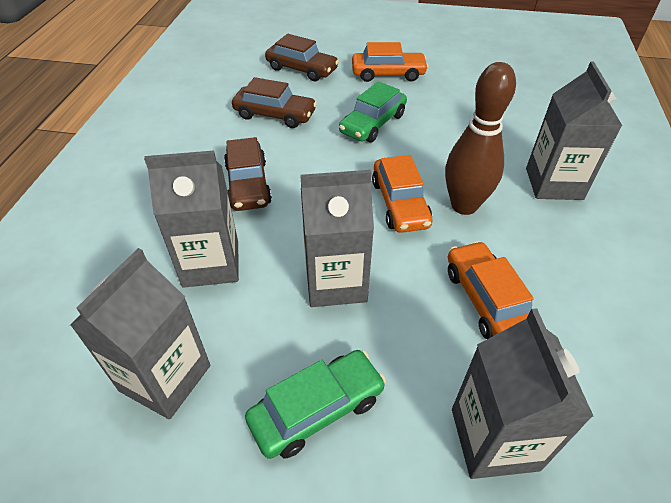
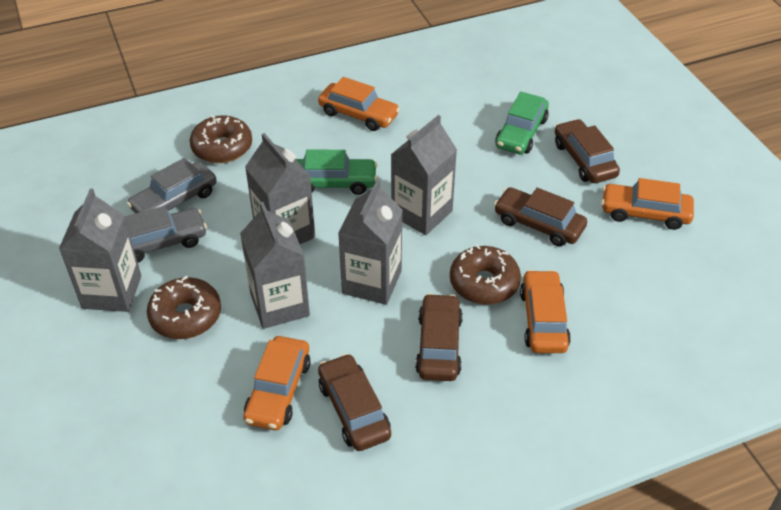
brown bowling pin: [445,62,516,215] = 1 -> none = 0
brown car: [224,137,272,211] [232,77,317,128] [265,34,339,81] = 3 -> [318,353,391,451] [415,293,463,381] [494,187,587,247] [555,119,620,183] = 4
brown donut: none = 0 -> [147,276,221,339] [190,115,252,163] [450,245,521,305] = 3
grey car: none = 0 -> [124,206,207,263] [127,158,217,214] = 2
orange car: [352,42,428,82] [372,155,433,233] [448,241,534,339] = 3 -> [243,336,311,430] [318,77,400,131] [520,270,571,353] [601,178,694,230] = 4

